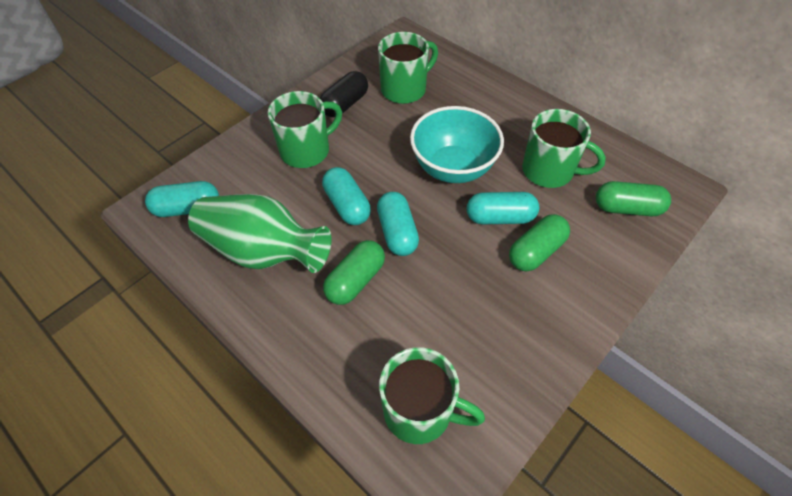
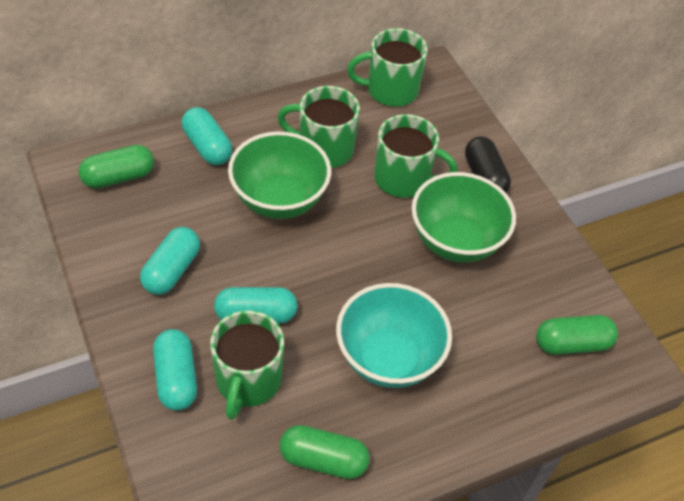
green bowl: none = 0 -> [228,131,331,219] [412,172,516,263] = 2
green vase: [188,194,331,273] = 1 -> none = 0

